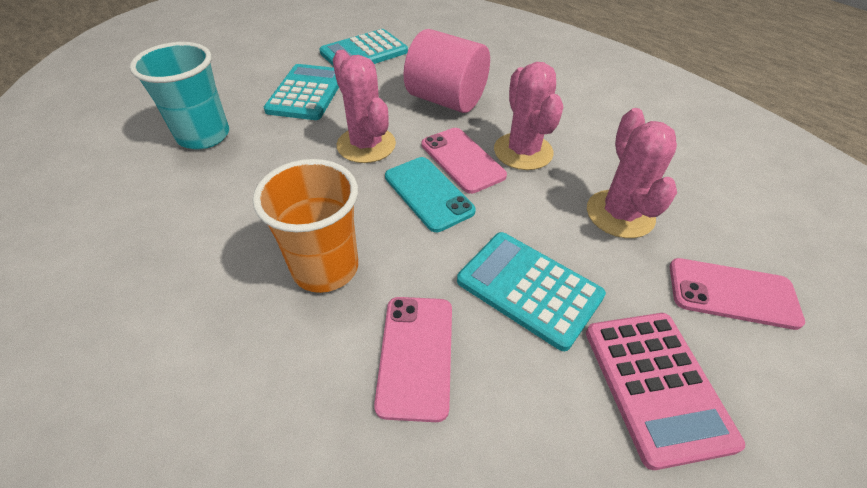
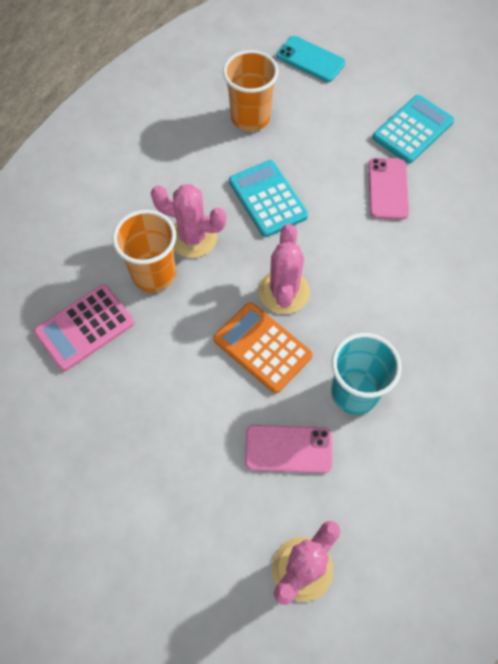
orange calculator: none = 0 -> [213,302,313,393] = 1
orange cup: [253,159,358,293] = 1 -> [113,210,176,292] [223,50,279,131] = 2
pink cylinder: [404,29,490,113] = 1 -> none = 0
pink phone: [374,297,452,422] [422,128,507,194] [670,258,805,330] = 3 -> [245,425,332,473] [368,158,409,220] = 2
turquoise calculator: [264,64,339,120] [319,29,408,67] [457,232,606,351] = 3 -> [229,160,308,237] [373,95,454,164] = 2

